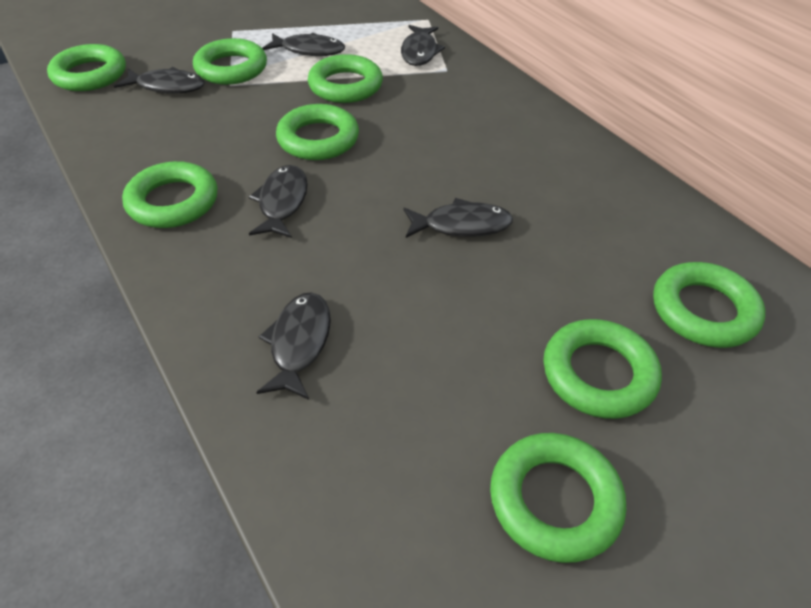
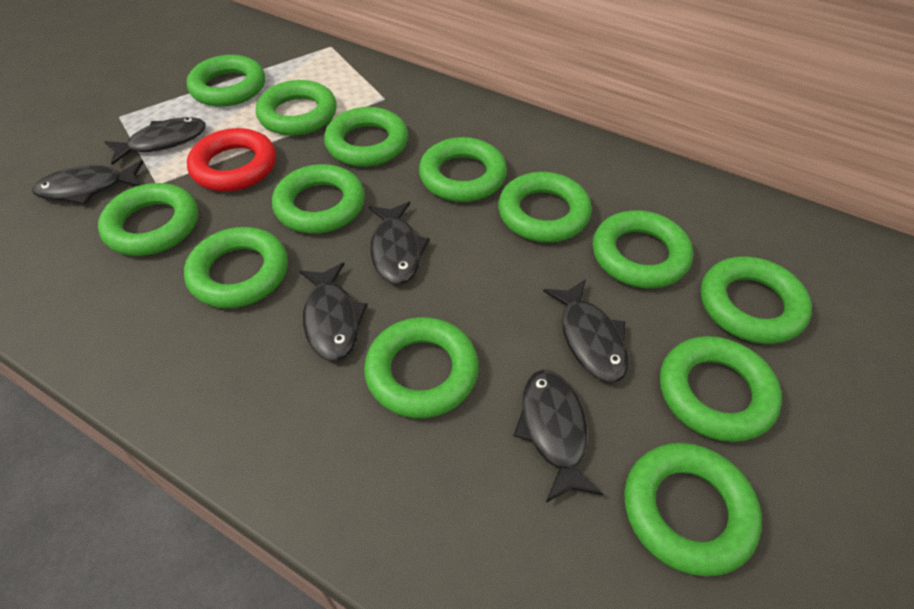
green ring: [47,44,126,91] [122,161,217,228] [193,38,267,85] [276,104,359,160] [308,54,383,103] [490,433,626,563] [543,319,662,419] [653,262,765,348] = 8 -> [98,183,198,256] [184,227,288,308] [187,55,265,107] [256,80,337,136] [272,164,365,234] [324,107,408,167] [364,317,479,418] [419,137,507,202] [498,172,592,243] [593,210,693,288] [624,443,762,576] [660,336,782,442] [701,257,812,344] = 13
red ring: none = 0 -> [187,128,276,192] = 1

